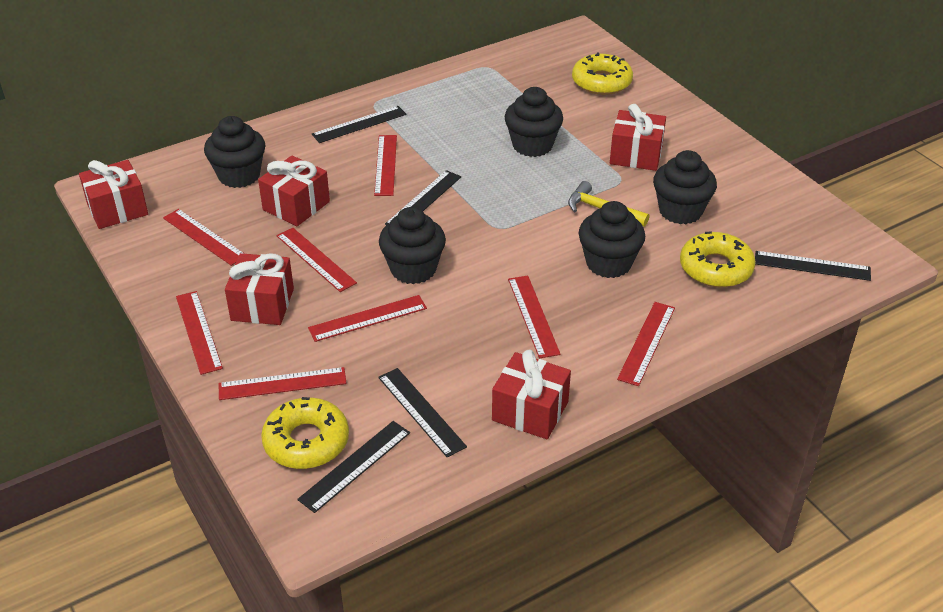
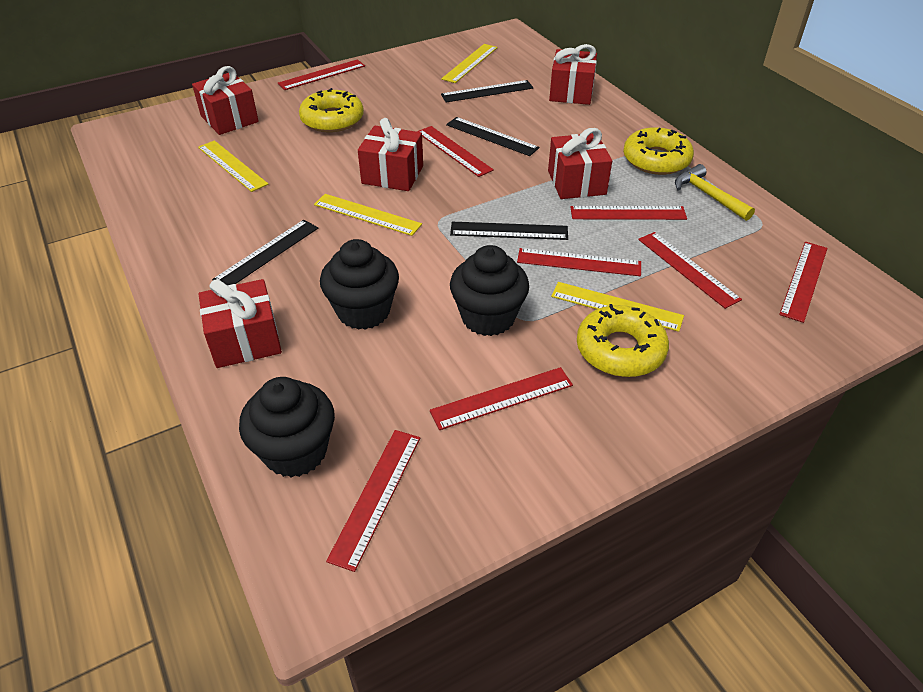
black cupcake: [204,116,265,188] [379,207,446,284] [504,87,563,157] [579,201,645,278] [653,150,717,224] = 5 -> [239,377,335,478] [320,239,399,330] [450,245,529,336] = 3
black ruler: [297,421,410,513] [312,106,406,143] [378,368,467,458] [385,170,461,225] [755,251,871,281] = 5 -> [212,220,318,285] [441,80,533,102] [446,117,539,156] [450,222,568,240] = 4
yellow ruler: none = 0 -> [198,140,268,192] [314,194,422,236] [441,44,498,83] [551,282,684,332] = 4

